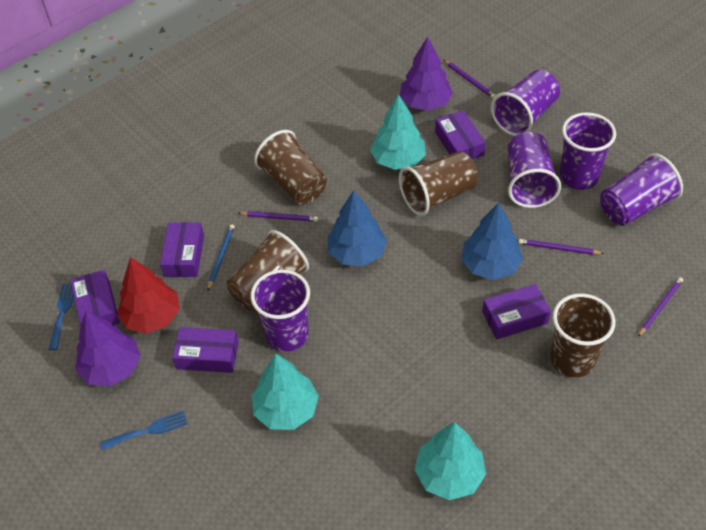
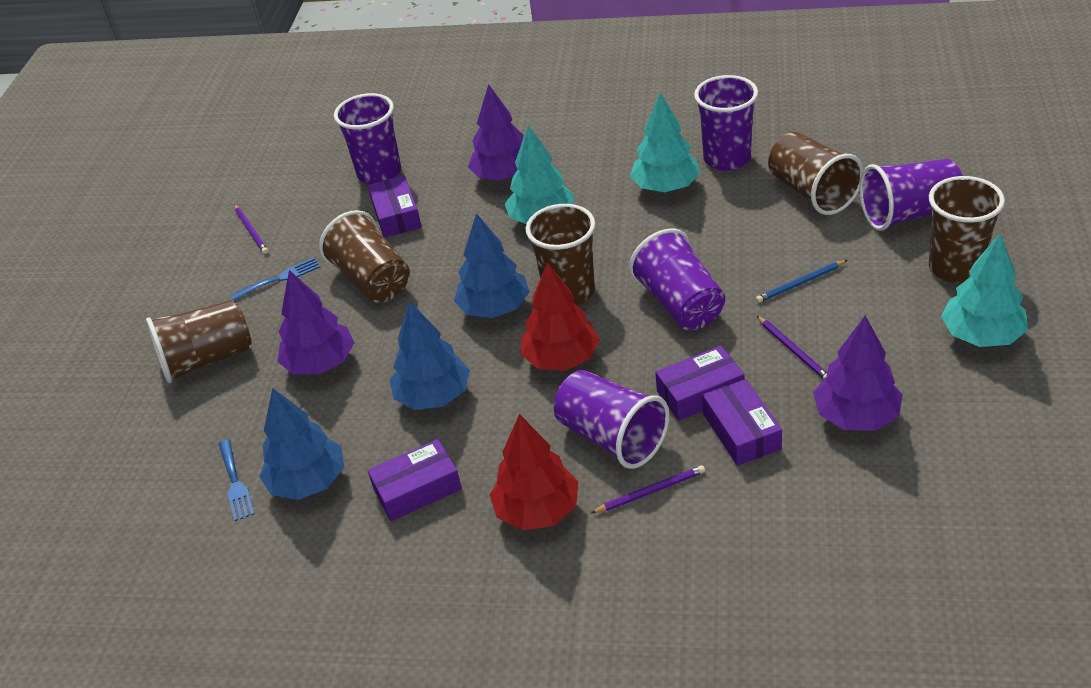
blue tree: [327,190,387,266] [461,202,523,280] = 2 -> [259,388,344,500] [390,301,470,410] [454,213,530,318] = 3
brown cup: [227,230,309,312] [254,130,327,204] [399,151,478,216] [550,293,615,378] = 4 -> [146,300,252,383] [319,210,410,303] [526,204,595,305] [768,132,864,215] [929,176,1005,283] = 5
purple box: [70,270,120,326] [160,222,204,277] [172,327,239,373] [435,110,486,159] [482,284,551,339] = 5 -> [368,175,422,238] [368,439,462,521] [655,346,744,421] [702,379,782,466] = 4
purple pencil: [239,211,318,222] [444,60,496,98] [518,239,604,255] [638,277,683,337] = 4 -> [234,204,268,254] [591,465,705,513] [757,316,827,379] = 3
purple tree: [75,310,141,386] [400,37,453,111] = 2 -> [277,270,354,374] [468,84,524,181] [813,316,903,431] = 3
red tree: [117,257,180,334] = 1 -> [489,414,578,530] [521,262,600,371] = 2

